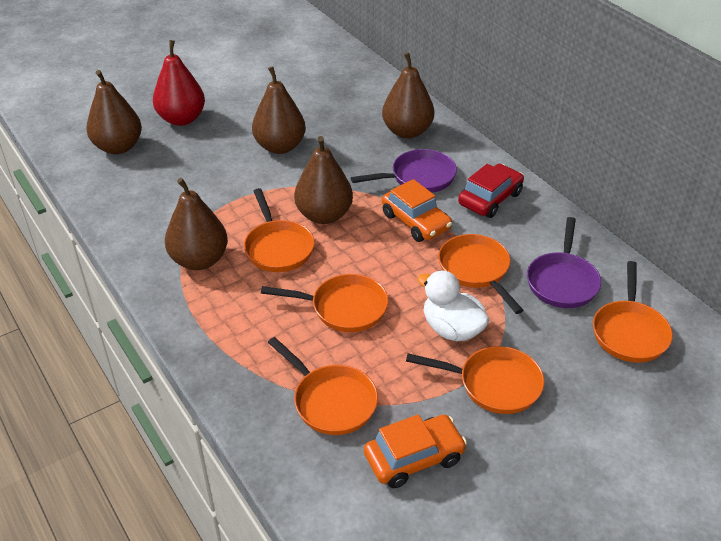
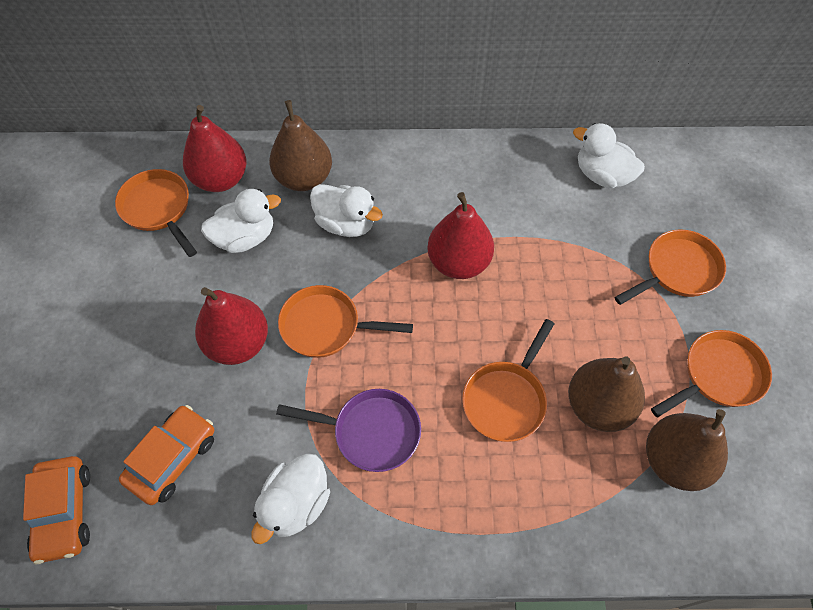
brown pear: [86,70,142,154] [165,178,228,270] [252,66,306,154] [294,136,353,224] [382,52,434,139] = 5 -> [269,100,332,191] [568,356,645,432] [646,409,728,491] = 3
orange pan: [244,188,315,272] [261,274,388,332] [268,337,378,435] [406,346,544,414] [438,234,523,314] [593,261,673,363] = 6 -> [115,169,197,257] [278,285,413,358] [462,319,554,442] [614,229,726,305] [651,330,772,417] = 5
purple pan: [351,149,457,193] [527,217,601,308] = 2 -> [276,389,421,472] = 1
red car: [458,164,524,218] = 1 -> none = 0
red pear: [153,40,205,126] = 1 -> [183,105,246,192] [195,287,268,365] [427,192,494,279] = 3
white duck: [417,270,489,341] = 1 -> [201,189,281,253] [251,453,330,544] [310,184,383,237] [573,123,645,188] = 4

